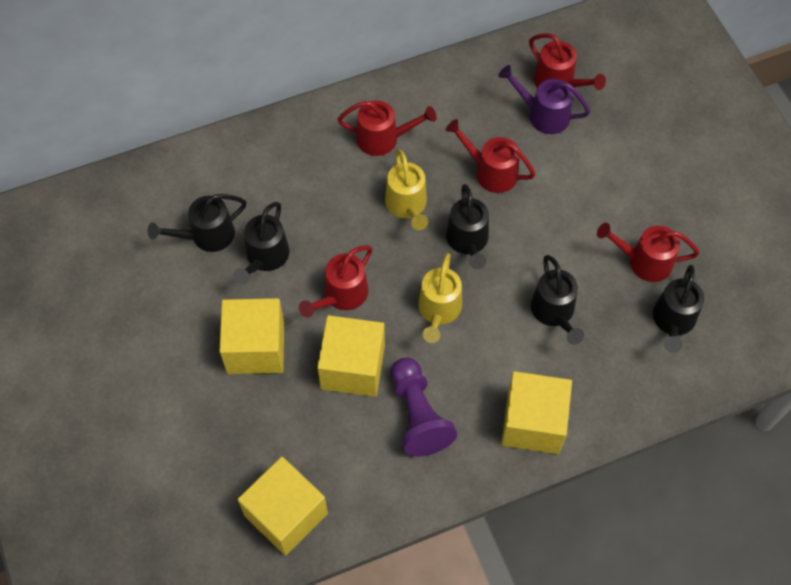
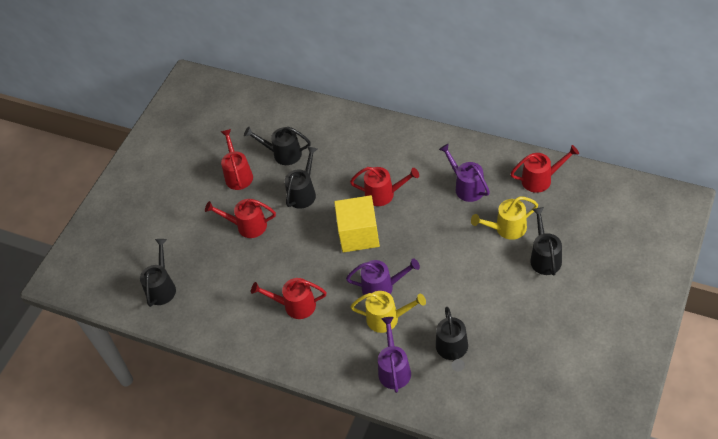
purple pawn: [391,357,457,457] = 1 -> none = 0
purple watering can: [498,65,590,134] = 1 -> [346,259,420,295] [378,317,411,393] [439,144,490,202] = 3
yellow cube: [220,298,284,374] [238,457,328,556] [317,315,385,397] [501,371,572,454] = 4 -> [334,195,380,252] = 1

